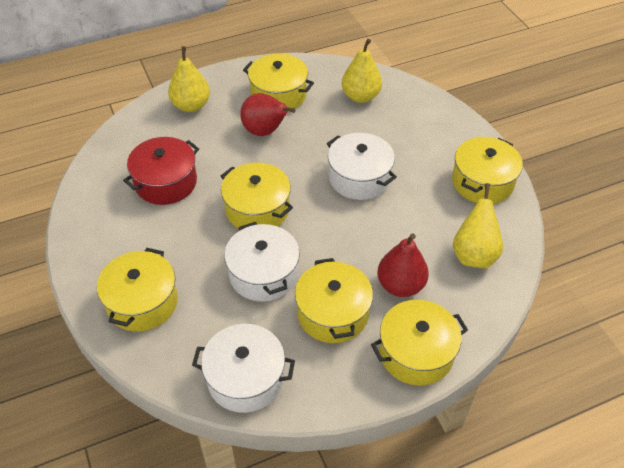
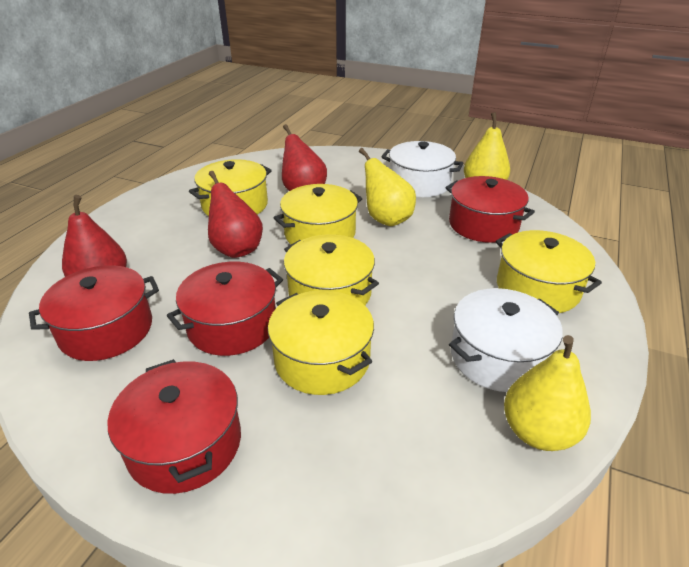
red pear: [240,93,295,136] [377,234,429,297] = 2 -> [62,195,127,277] [208,171,263,258] [282,124,327,191] = 3
red pot: [123,137,199,205] = 1 -> [29,265,159,361] [107,359,241,494] [167,262,283,356] [445,176,535,243] = 4
white pot: [192,324,295,413] [224,222,300,302] [327,133,397,200] = 3 -> [381,141,463,197] [449,288,563,392] = 2
yellow pot: [97,248,178,332] [221,163,293,229] [243,54,314,109] [295,258,373,343] [371,300,468,386] [452,137,523,204] = 6 -> [189,159,272,216] [268,290,374,395] [274,184,362,244] [284,234,379,305] [496,230,602,313] = 5

